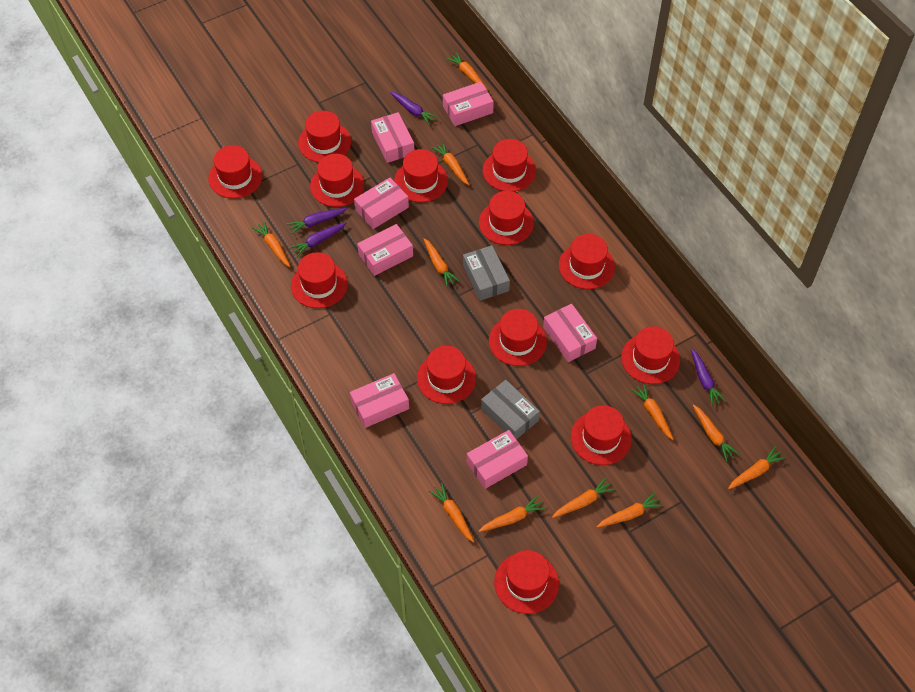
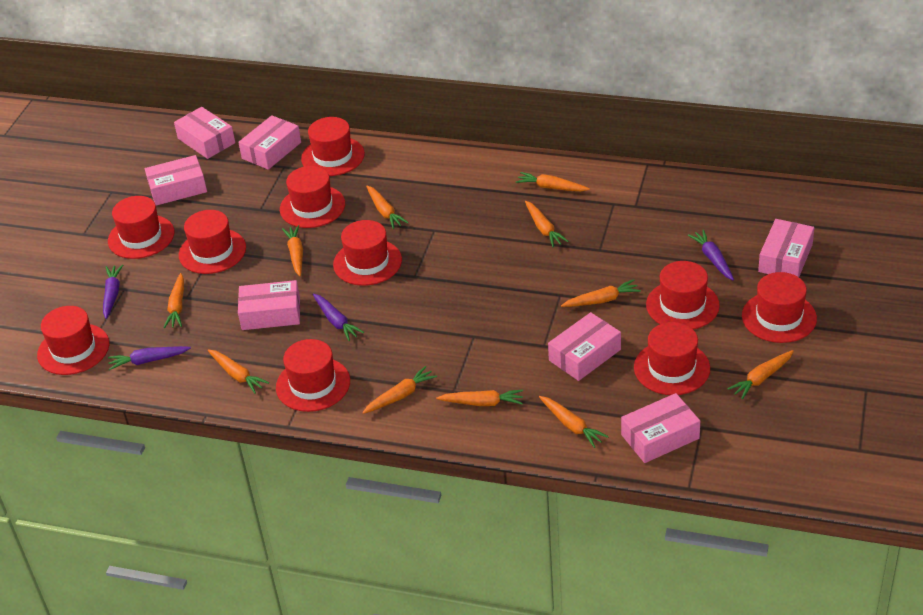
grey box: [463,245,510,301] [481,380,540,439] = 2 -> none = 0
red hat: [208,145,262,199] [291,252,348,308] [298,111,351,163] [310,154,364,207] [394,149,448,202] [417,346,476,404] [479,191,534,245] [483,139,536,192] [489,309,547,366] [494,550,559,614] [559,234,615,289] [571,405,632,465] [621,326,680,384] = 13 -> [37,306,109,375] [108,196,174,259] [179,210,246,274] [276,339,350,412] [280,166,345,228] [301,117,365,176] [333,220,402,286] [634,322,710,395] [646,261,720,329] [742,272,817,343] = 10

